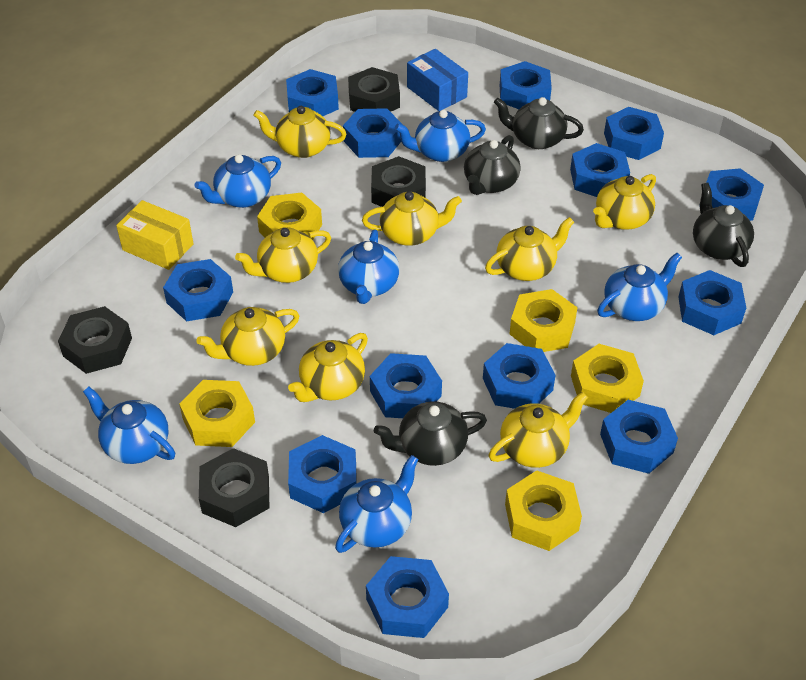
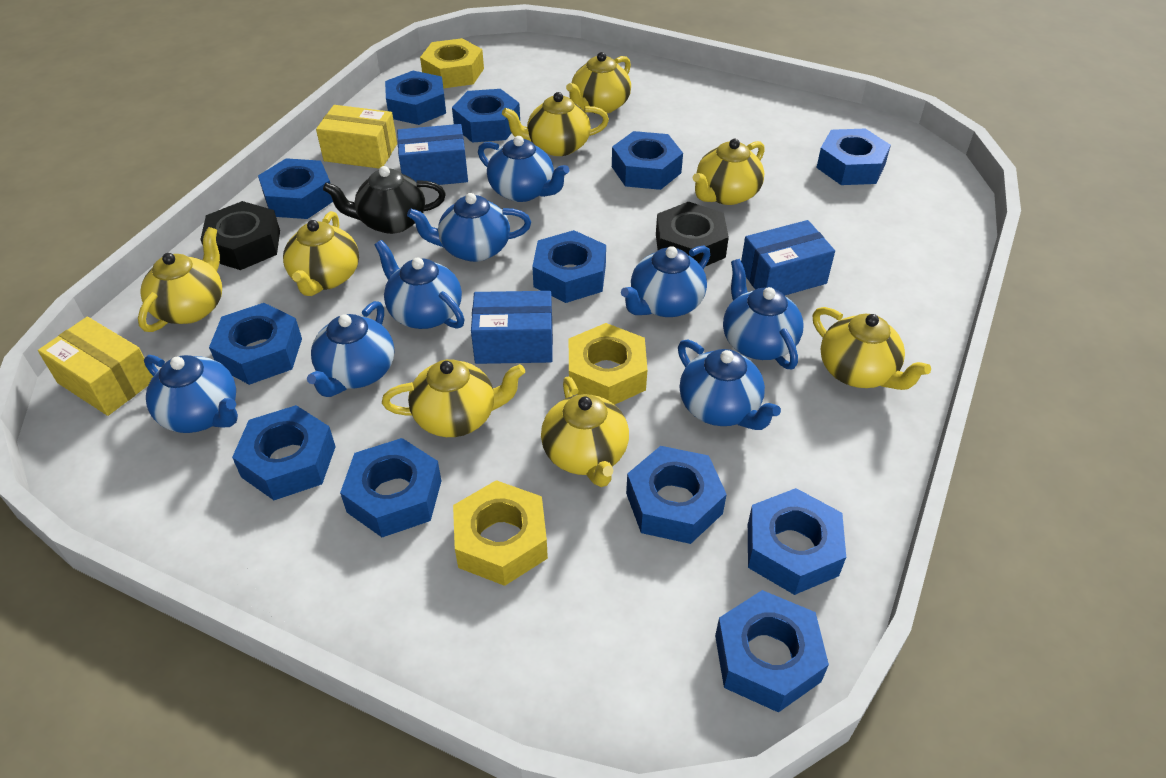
black nut: [58,306,132,374] [199,448,269,527] [348,67,400,112] [371,156,426,207] = 4 -> [200,201,280,270] [656,202,729,266] = 2
black teapot: [374,401,487,466] [464,135,521,195] [494,97,584,149] [693,183,754,267] = 4 -> [323,166,446,234] = 1
blue box: [407,49,468,111] = 1 -> [397,124,468,185] [471,291,553,364] [741,220,835,295] = 3
blue nut: [163,259,233,321] [286,69,339,116] [288,435,357,513] [343,108,403,158] [366,556,449,638] [370,353,442,418] [483,343,555,409] [500,61,552,109] [570,143,630,197] [600,400,678,474] [604,107,664,160] [678,270,746,335] [699,168,764,221] = 13 -> [209,303,302,385] [232,405,336,500] [258,158,333,219] [340,438,441,537] [385,71,446,125] [452,89,520,143] [532,230,606,303] [612,131,683,190] [626,446,727,544] [715,590,829,713] [748,488,846,595] [816,129,891,185] = 12
blue teapot: [83,387,175,464] [194,154,281,208] [335,455,418,553] [338,230,399,304] [395,110,486,162] [597,253,682,321] = 6 -> [144,355,238,433] [307,301,394,397] [375,240,465,329] [407,193,531,262] [478,136,569,202] [621,245,710,317] [678,339,781,430] [723,259,804,369] = 8
yellow box: [116,200,194,270] = 1 -> [38,317,153,416] [316,105,397,169] = 2
yellow nut: [179,380,255,447] [257,192,322,240] [505,470,582,551] [510,289,578,352] [571,344,644,413] = 5 -> [420,38,484,88] [453,480,548,586] [569,323,647,405] = 3

